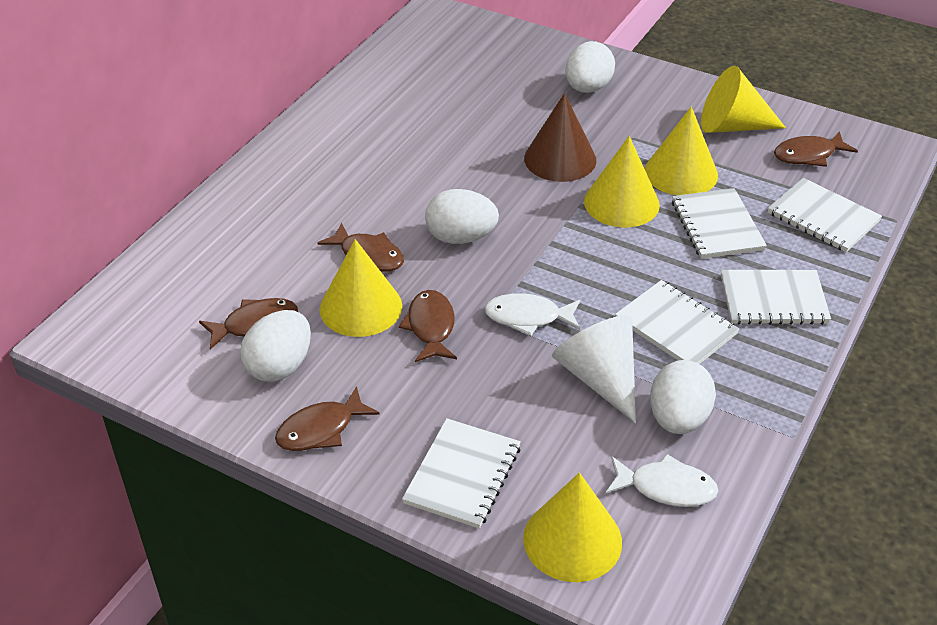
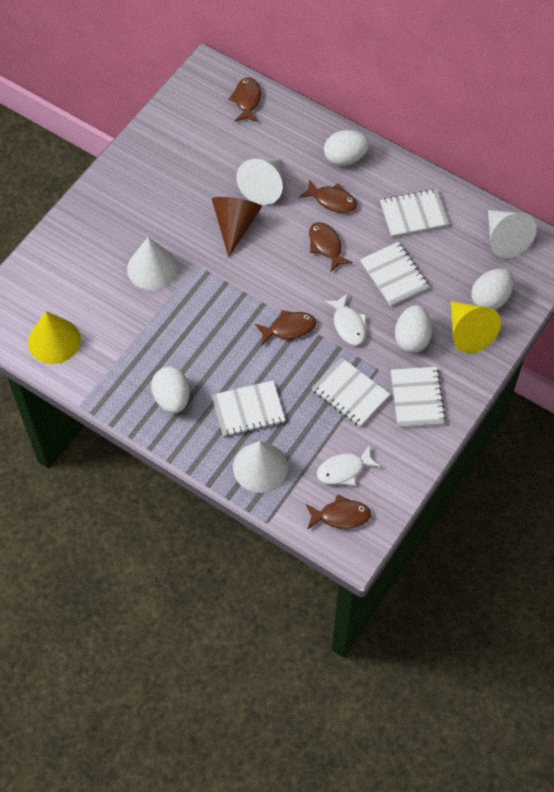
white cone: [552,315,636,423] = 1 -> [127,237,178,290] [233,441,288,493] [236,159,283,205] [488,210,537,259] = 4
yellow cone: [319,239,402,337] [523,473,622,582] [584,136,660,227] [644,107,718,195] [701,66,786,133] = 5 -> [28,311,81,364] [451,301,501,353] = 2

